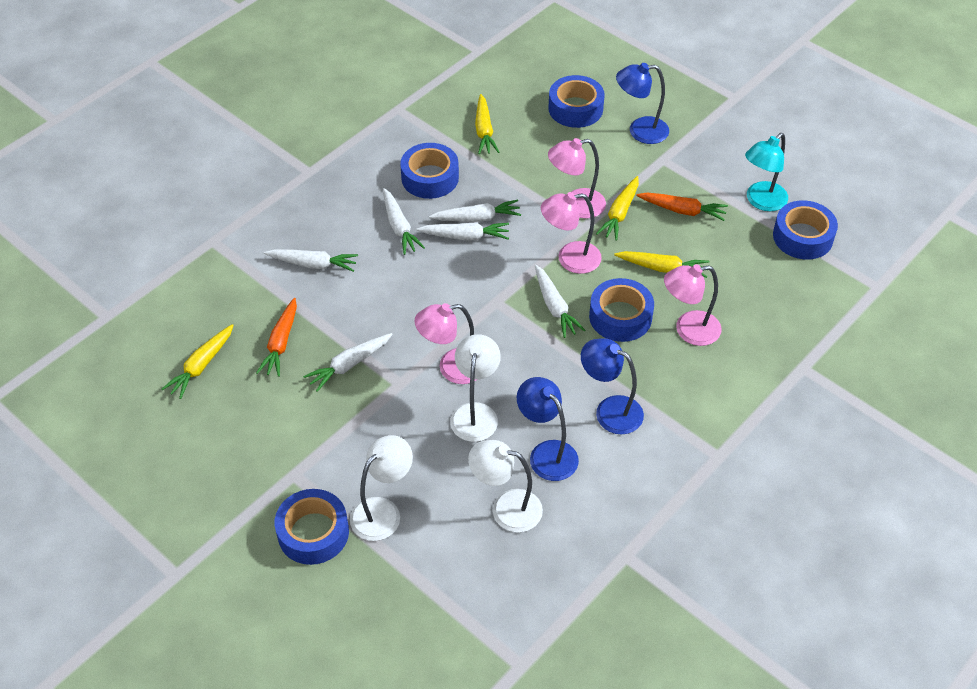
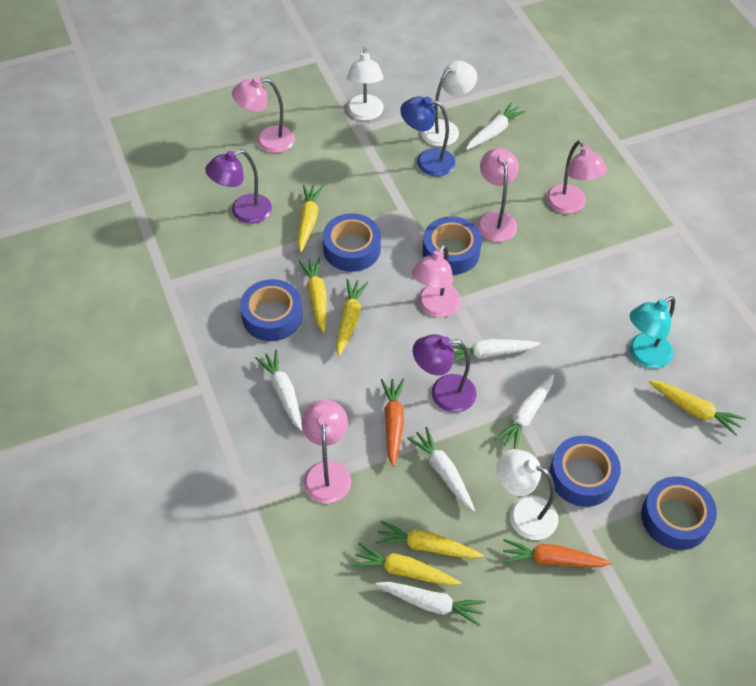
blue lamp: [517,377,579,481] [581,338,644,435] [616,63,669,144] = 3 -> [400,96,455,176] = 1
pink lamp: [414,303,478,384] [541,192,602,274] [548,138,606,219] [664,264,722,346] = 4 -> [232,77,295,153] [301,399,351,504] [412,244,461,317] [477,148,519,242] [546,140,607,214] = 5
purple lamp: none = 0 -> [205,149,272,224] [413,334,477,413] = 2
yellow carrot: [162,324,234,399] [475,94,499,154] [596,176,639,241] [614,251,710,278] = 4 -> [298,185,323,252] [299,257,327,333] [336,279,368,356] [352,543,461,586] [375,520,484,559] [649,380,746,436] = 6

